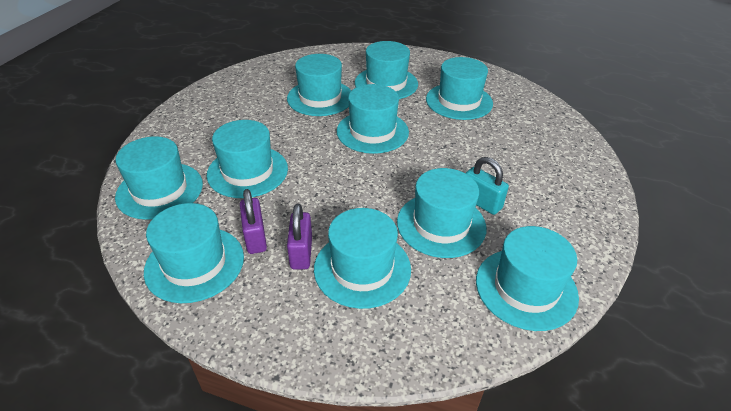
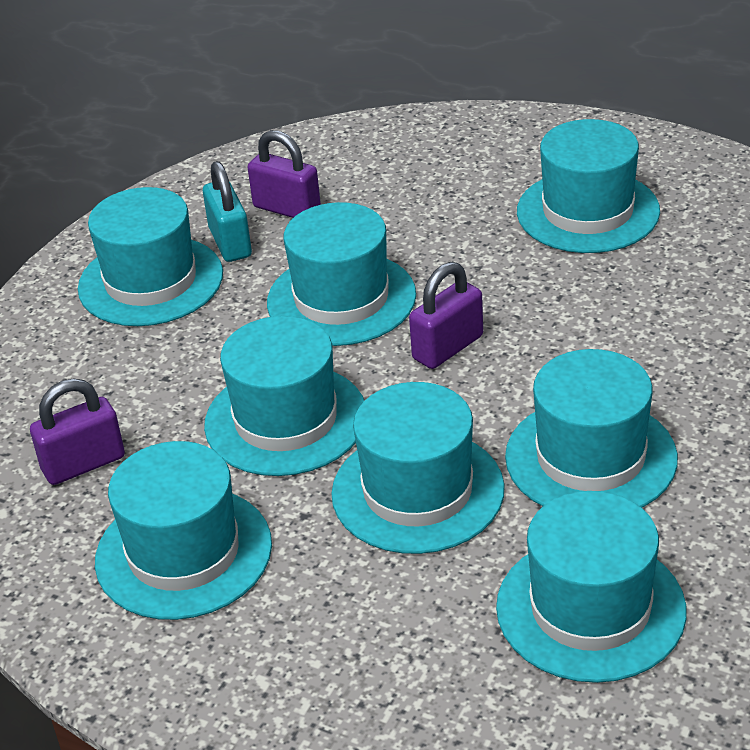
purple padlock: [240,189,267,254] [287,204,312,269] = 2 -> [30,378,125,485] [248,130,321,218] [409,262,483,369] = 3
turquoise hat: [115,136,203,220] [144,203,244,303] [207,120,288,198] [287,54,351,116] [314,208,411,309] [337,84,409,154] [355,41,418,99] [397,168,487,258] [426,57,493,120] [476,226,579,331] = 10 -> [78,187,223,326] [95,441,272,620] [204,316,364,476] [267,202,416,346] [331,382,505,554] [496,491,687,683] [505,349,678,508] [517,119,660,253] = 8

